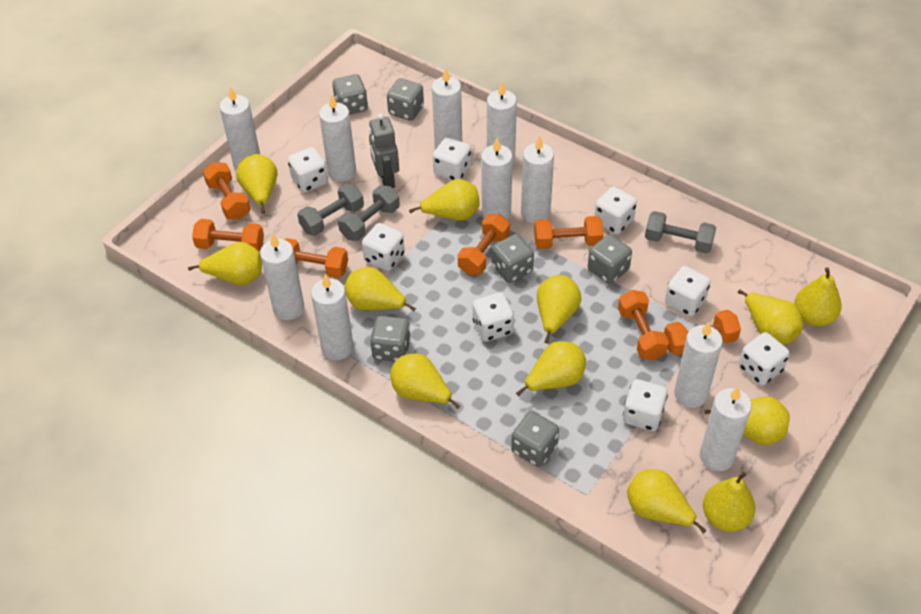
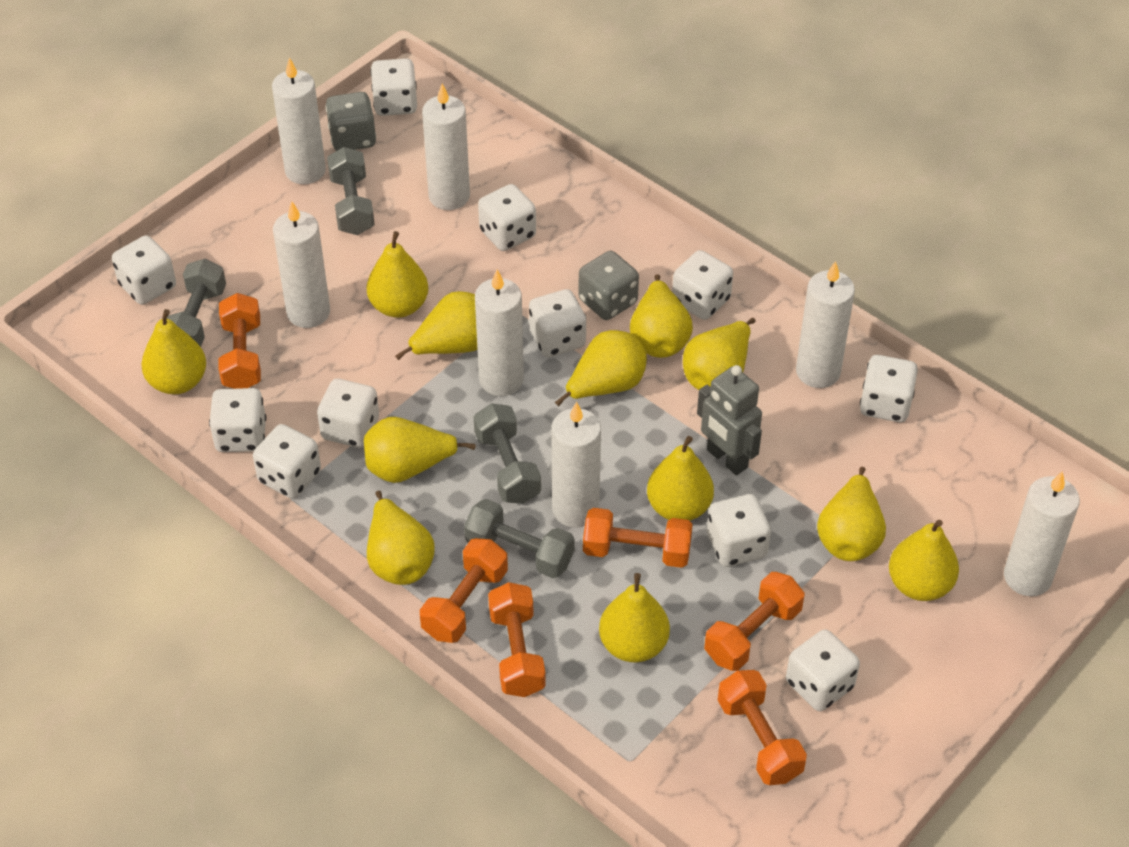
grey dice: [332,74,368,115] [370,316,411,362] [387,78,424,121] [492,234,534,283] [511,411,559,467] [588,234,632,284] = 6 -> [326,92,376,151] [579,251,639,320] = 2
grey dumbbell: [297,183,364,236] [338,185,400,241] [645,211,716,254] = 3 -> [166,258,226,347] [327,147,375,235] [464,499,575,578] [474,403,541,504] = 4
orange dumbbell: [192,219,264,251] [203,162,250,219] [284,238,348,278] [458,214,510,275] [534,216,603,249] [618,290,669,360] [664,310,741,356] = 7 -> [219,293,261,389] [420,538,508,643] [488,582,546,697] [583,508,693,568] [704,572,805,671] [718,670,807,785] = 6
white candle: [220,86,260,170] [260,233,304,320] [311,274,354,360] [319,94,356,182] [432,68,462,149] [481,138,513,220] [487,82,517,164] [521,135,554,223] [674,322,723,408] [700,387,752,471] = 10 -> [272,57,326,184] [273,201,330,328] [422,84,470,210] [475,269,524,396] [551,401,601,528] [796,261,855,388] [1004,471,1080,596] = 7
white dice: [288,147,328,193] [362,223,405,271] [433,137,471,180] [473,292,514,342] [594,187,637,234] [623,379,668,431] [665,266,711,316] [739,332,790,385] = 8 -> [112,236,176,305] [209,388,266,452] [253,424,321,498] [317,378,379,448] [370,58,417,116] [478,184,536,251] [529,289,586,357] [672,250,733,320] [707,494,771,567] [786,629,860,711] [860,355,918,422] = 11

